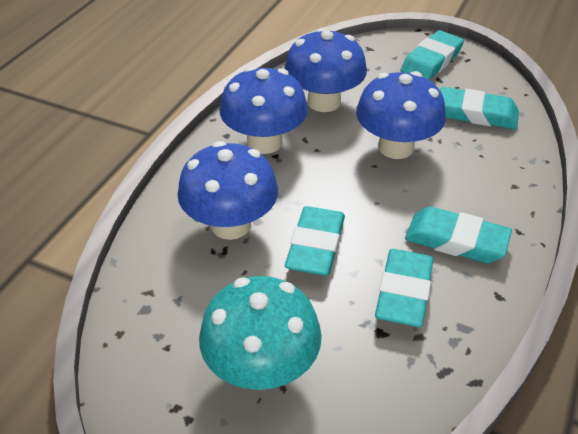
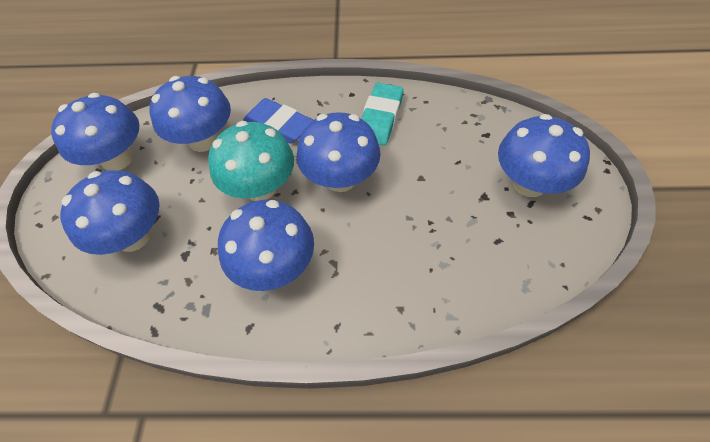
blue eraser: none = 0 -> [243,98,313,144] = 1
blue mushroom: [178,141,278,240] [219,66,308,154] [284,28,367,112] [356,71,446,159] = 4 -> [51,93,139,171] [60,170,159,255] [149,76,231,152] [218,200,314,291] [297,112,381,192] [498,114,590,197] = 6
turquoise eraser: [285,206,345,276] [375,249,433,327] [400,30,464,80] [405,207,512,263] [440,87,519,129] = 5 -> [361,83,404,146] = 1

